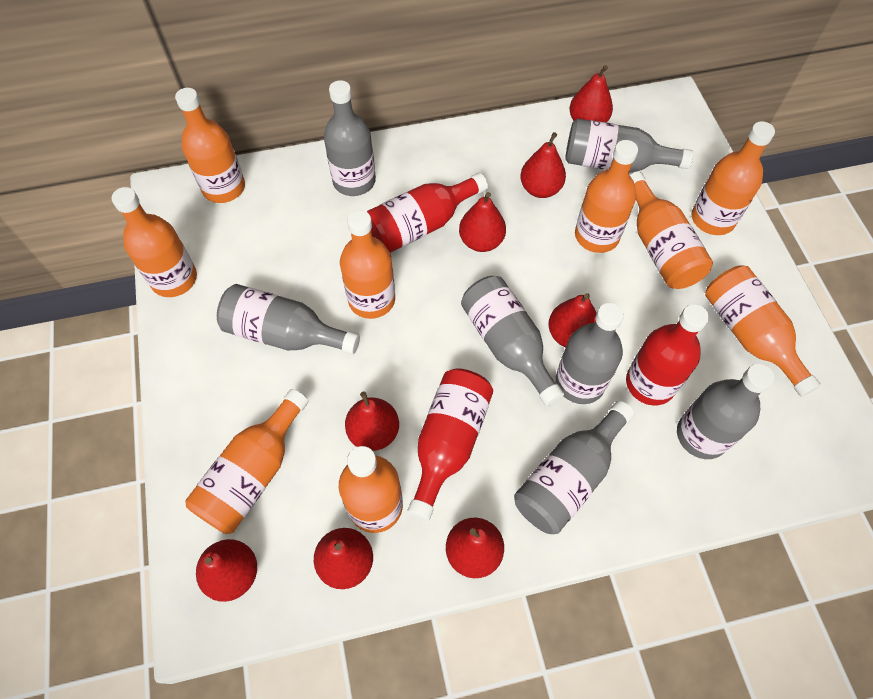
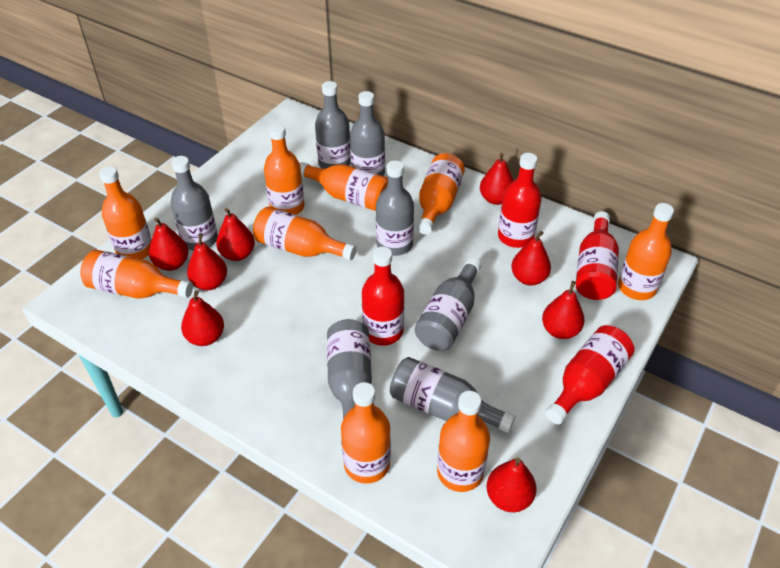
red bottle: [367,173,488,253] [407,368,493,521] [626,304,709,405] = 3 -> [362,247,404,346] [498,153,542,248] [545,325,634,425] [576,211,619,300] = 4

